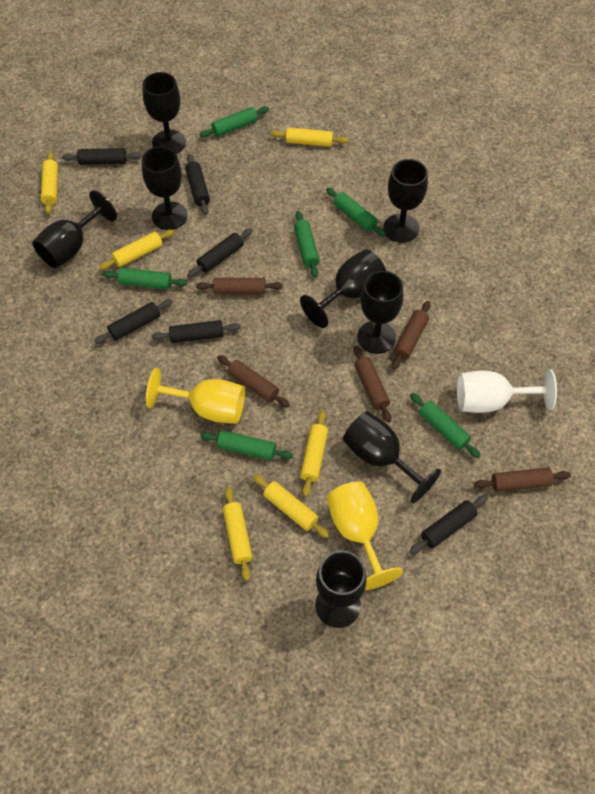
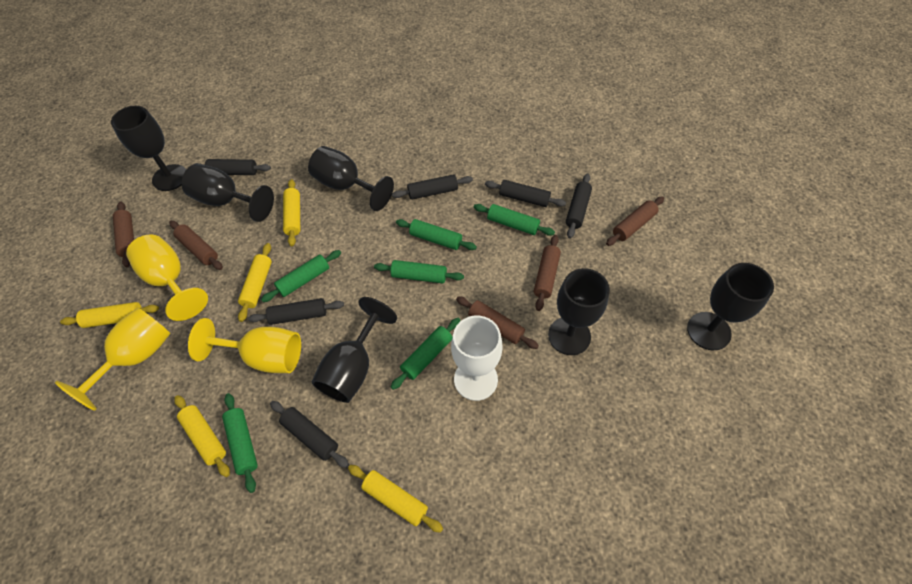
black goblet: [32,190,117,268] [142,146,188,230] [143,72,186,154] [300,249,386,328] [315,550,367,628] [343,411,441,503] [357,271,403,354] [383,159,428,243] = 8 -> [111,106,186,191] [182,164,274,222] [308,146,394,211] [312,297,397,403] [548,268,610,355] [687,263,774,350] = 6
yellow goblet: [146,368,245,424] [327,481,403,590] = 2 -> [55,307,171,411] [126,234,208,321] [188,318,301,373] = 3
yellow rolling pin: [41,152,58,214] [99,229,174,270] [223,487,253,581] [253,475,330,538] [271,127,348,147] [300,410,328,497] = 6 -> [60,302,159,328] [174,395,230,477] [238,243,272,322] [283,179,300,246] [348,465,443,533] = 5

